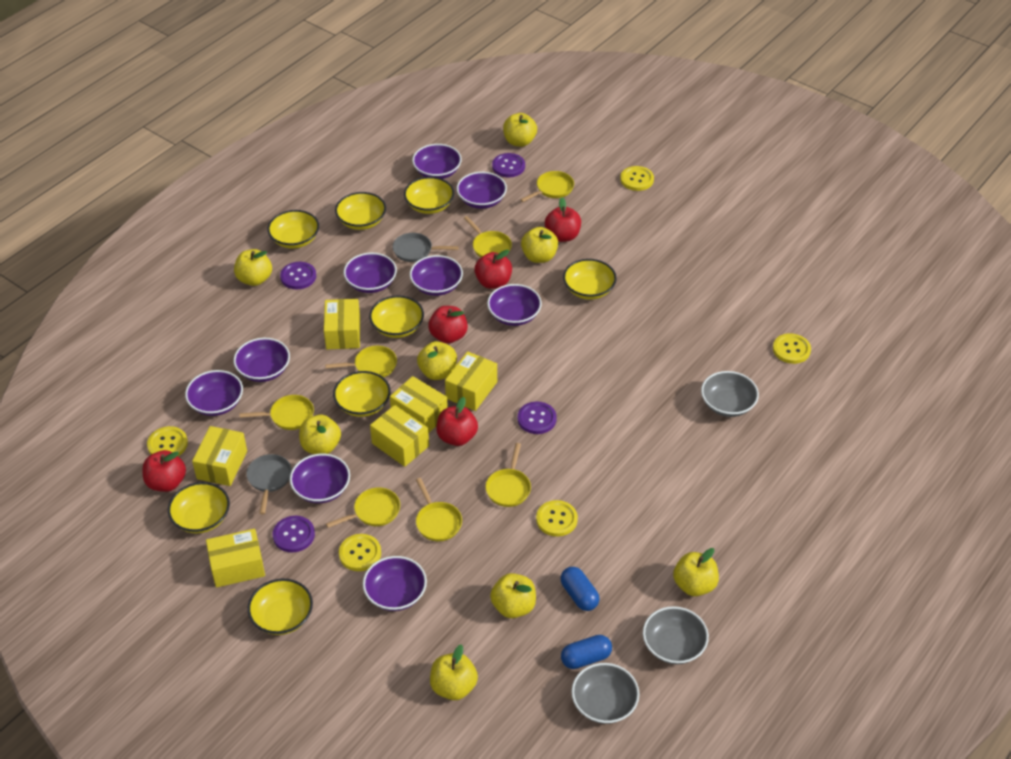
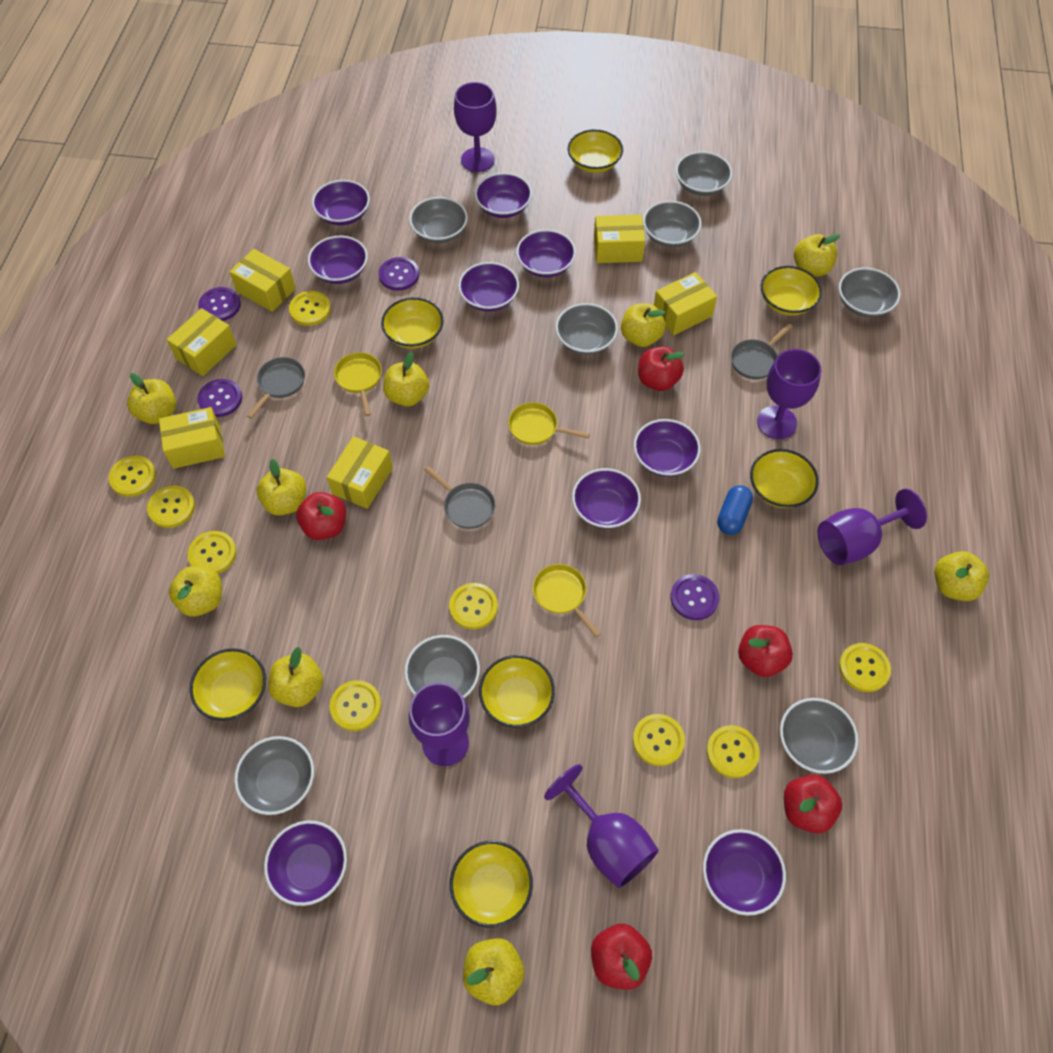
blue capsule: [561,567,600,611] [561,635,612,669] = 2 -> [717,485,753,535] = 1
grey bowl: [571,663,640,724] [643,606,709,664] [701,371,759,417] = 3 -> [234,736,314,815] [405,635,480,698] [409,197,468,243] [555,303,618,355] [643,201,702,247] [676,151,732,196] [780,698,858,774] [839,267,901,317] = 8
grey pan: [246,454,292,514] [392,233,459,262] = 2 -> [247,357,305,419] [424,466,495,529] [731,323,793,379] = 3
purple goblet: none = 0 -> [409,682,470,766] [454,82,497,172] [544,764,659,888] [757,349,821,439] [817,489,927,565] = 5
yellow apple: [234,249,272,286] [299,415,341,454] [417,341,457,380] [430,644,478,700] [490,573,536,618] [503,113,537,147] [521,227,558,263] [673,548,719,596] = 8 -> [127,373,176,424] [169,566,222,617] [257,459,306,516] [268,647,323,707] [383,352,429,407] [463,938,525,1005] [621,303,666,347] [794,234,840,277] [934,551,989,601] = 9
yellow bowl: [168,482,230,533] [248,579,313,635] [267,210,319,249] [333,371,391,417] [335,192,386,230] [369,296,424,338] [404,177,454,214] [563,259,617,300] = 8 -> [190,648,266,721] [381,297,444,349] [450,841,533,928] [479,655,555,728] [568,129,623,173] [750,449,819,508] [761,266,822,316] = 7
yellow button: [147,426,188,456] [339,534,381,571] [536,500,578,536] [620,166,654,191] [773,333,811,364] = 5 -> [109,456,156,497] [147,485,195,528] [188,531,237,574] [289,291,331,326] [330,680,381,731] [449,583,498,629] [633,714,685,766] [706,725,760,778] [839,643,891,692] = 9
yellow pan: [239,395,314,430] [325,346,397,377] [326,487,400,528] [416,478,462,541] [464,216,512,257] [485,443,531,507] [520,171,574,202] = 7 -> [334,352,382,416] [508,402,590,445] [533,564,601,637] = 3

